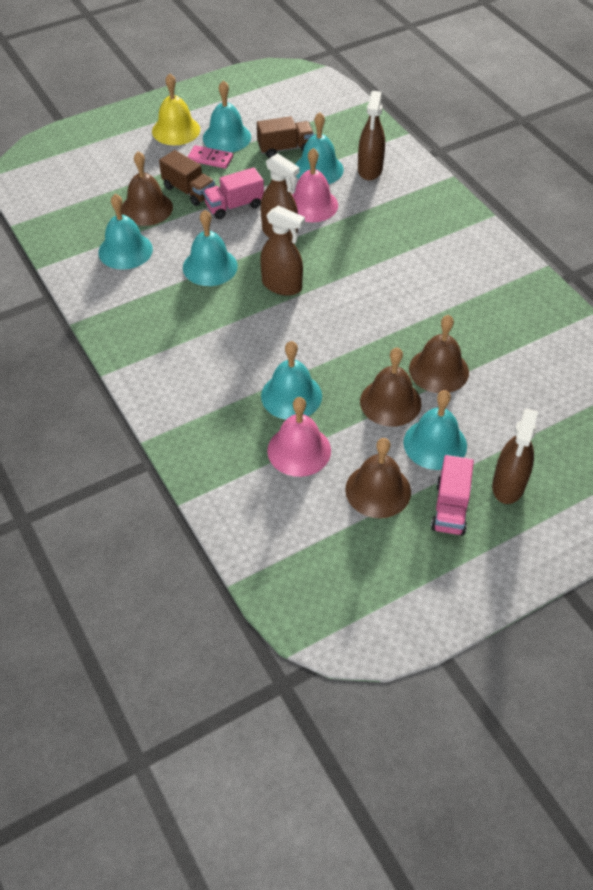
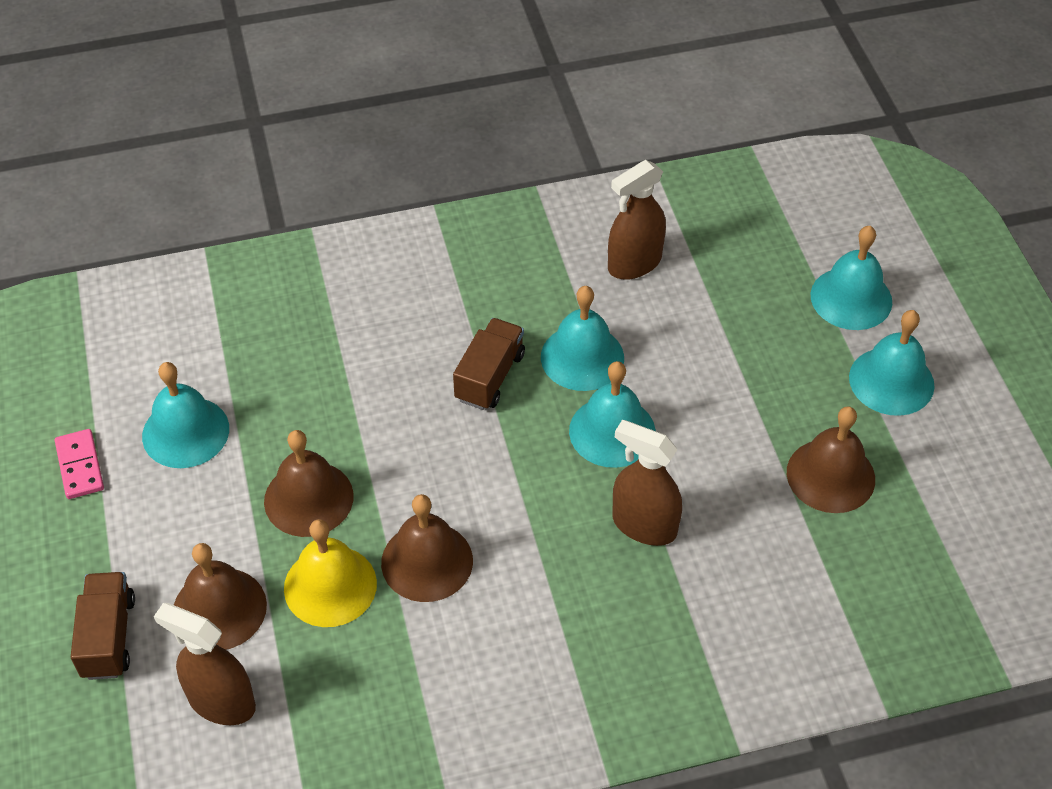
brown spray bottle: [260,206,305,296] [261,153,300,240] [358,91,385,180] [492,409,538,504] = 4 -> [154,603,256,725] [608,160,666,280] [612,420,682,546] = 3
pink bell: [267,397,331,477] [292,148,338,222] = 2 -> none = 0
pink truck: [203,167,264,219] [431,455,474,536] = 2 -> none = 0
turquoise bell: [98,194,153,270] [183,210,238,286] [203,81,251,152] [261,341,322,420] [295,112,344,184] [403,390,467,470] = 6 -> [142,362,229,468] [541,286,624,391] [569,361,656,468] [811,226,892,330] [849,310,935,416] = 5

